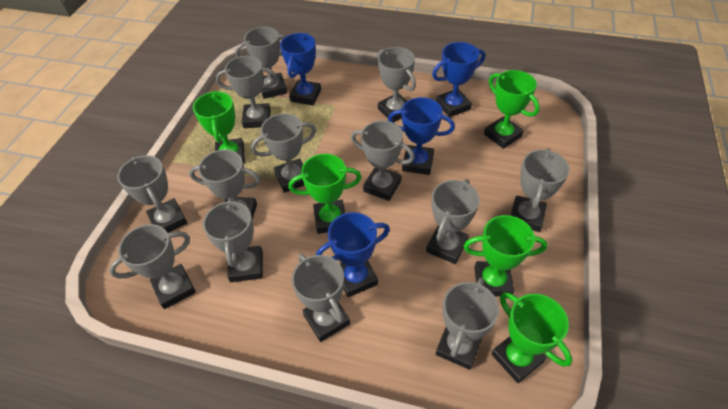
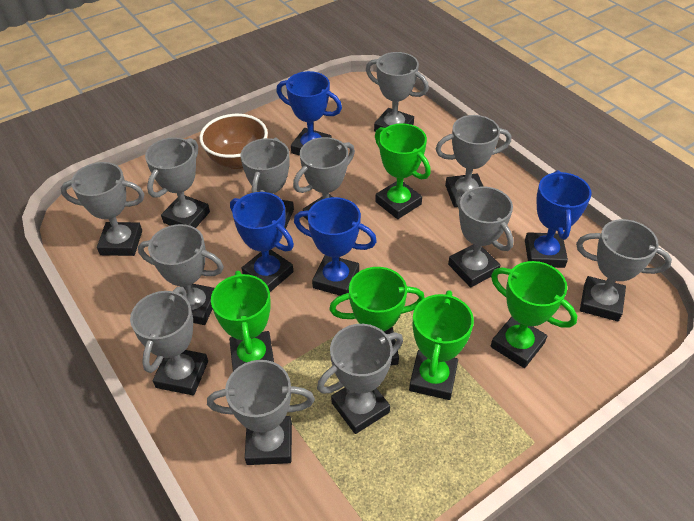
brown bowl: none = 0 -> [199,114,268,169] = 1
grey trophy: [109,224,196,309] [117,155,187,233] [189,150,261,220] [203,198,263,282] [215,56,277,128] [235,27,287,99] [251,113,316,193] [292,254,350,342] [351,121,415,201] [377,47,416,122] [426,179,480,264] [436,277,499,370] [511,148,569,232] = 13 -> [60,162,145,256] [130,287,208,395] [138,224,224,325] [145,137,210,228] [207,360,315,465] [241,138,294,229] [293,137,355,220] [317,324,403,434] [366,52,429,132] [436,115,511,207] [448,186,514,287] [576,219,672,321] = 12

